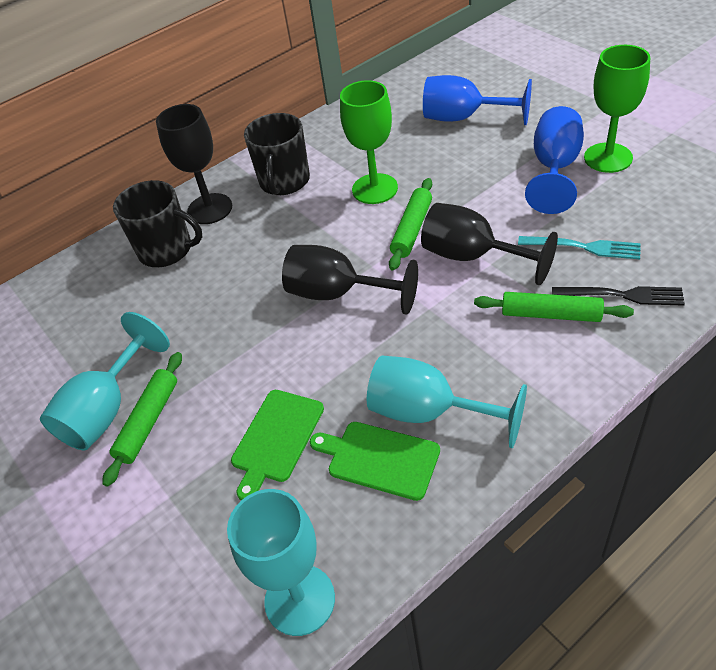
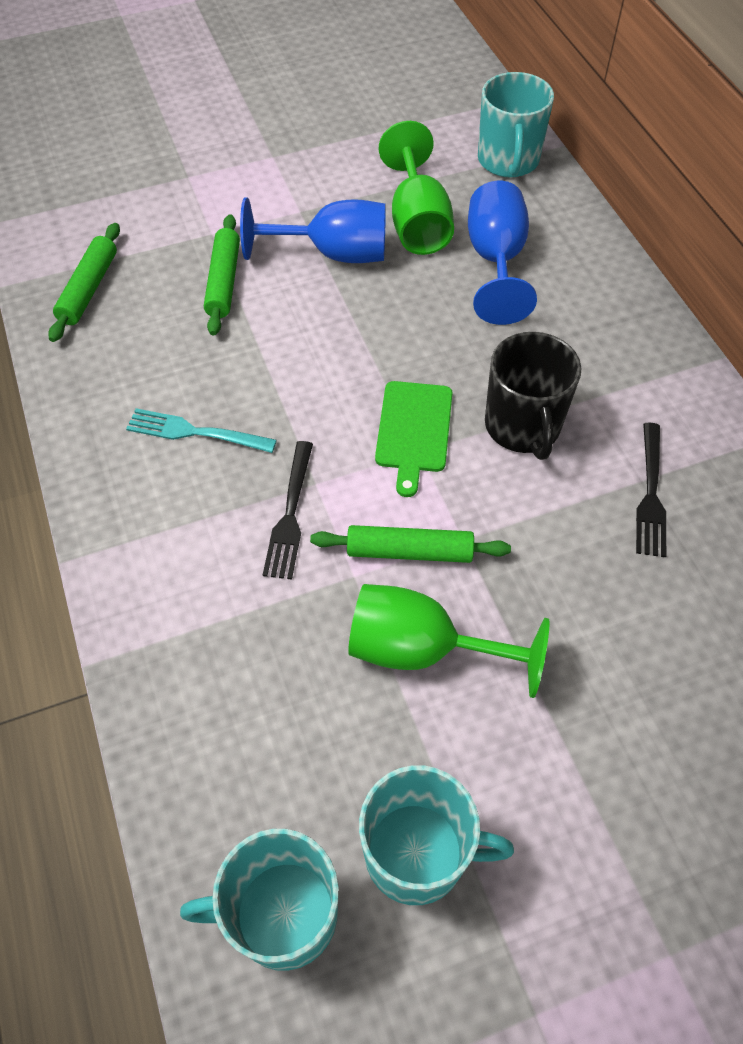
black fork: [552,286,685,306] = 1 -> [263,441,313,580] [636,423,666,557] = 2
black goblet: [156,104,232,224] [282,245,418,315] [421,203,558,285] = 3 -> none = 0
black mug: [113,180,203,267] [244,113,310,195] = 2 -> [485,332,581,460] = 1
green cutting board: [231,390,324,500] [310,422,440,501] = 2 -> [375,381,452,497] = 1
turquoise goblet: [40,312,170,451] [227,489,335,636] [367,355,527,448] = 3 -> none = 0
turquoise mug: none = 0 -> [180,829,339,971] [359,765,514,905] [478,72,554,178] = 3

